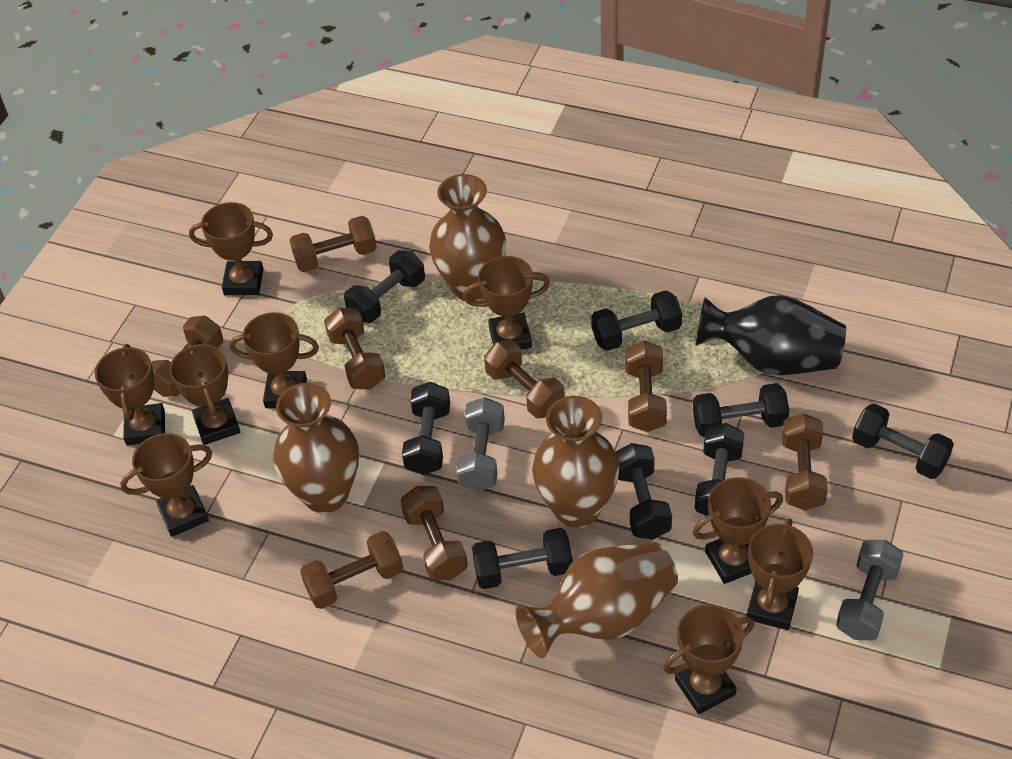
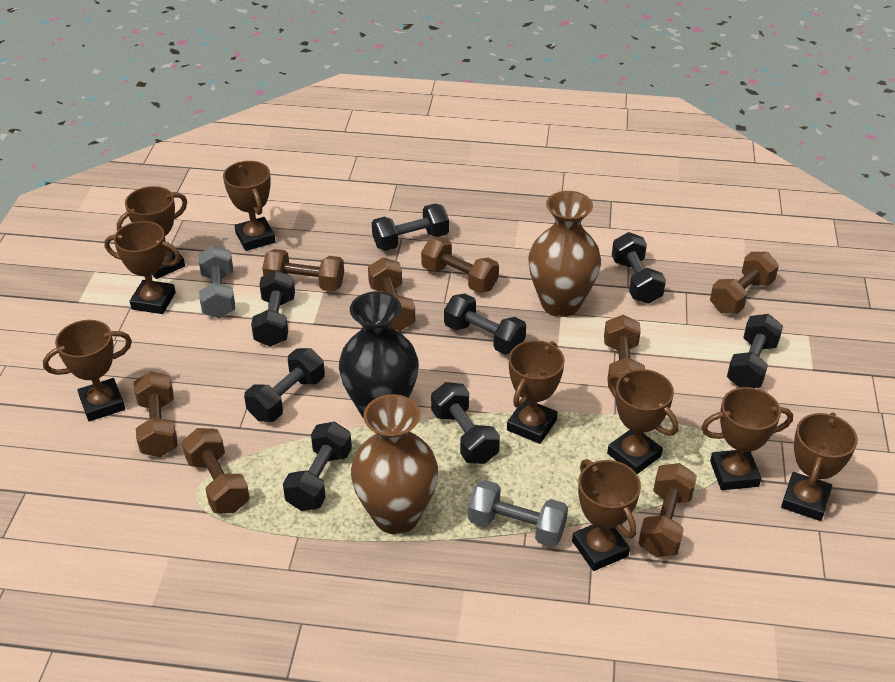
brown vase: [273,383,359,513] [429,174,506,301] [516,542,678,658] [532,396,619,528] = 4 -> [351,394,438,534] [528,191,601,317] = 2

